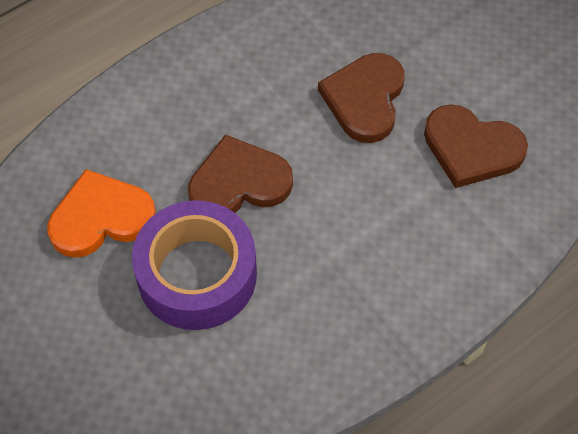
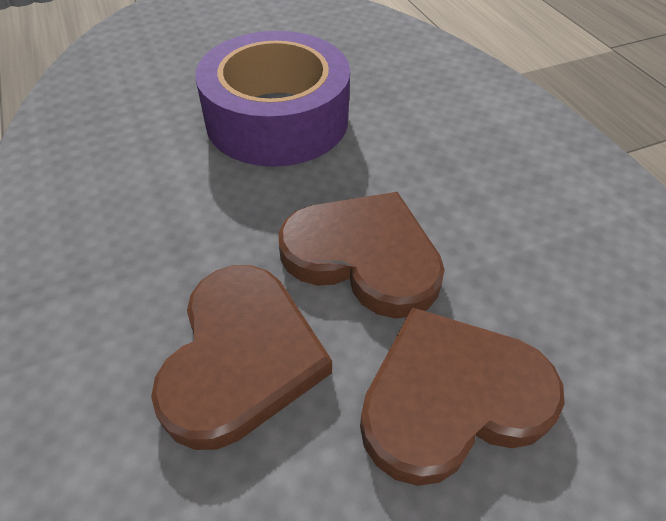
orange heart: [47,169,156,258] = 1 -> none = 0

